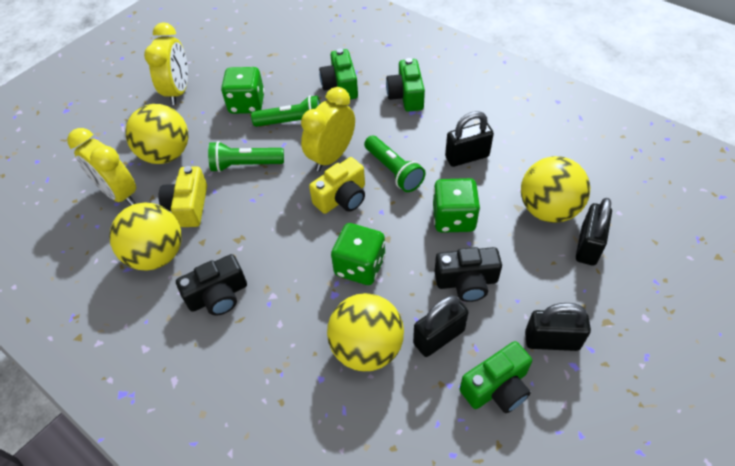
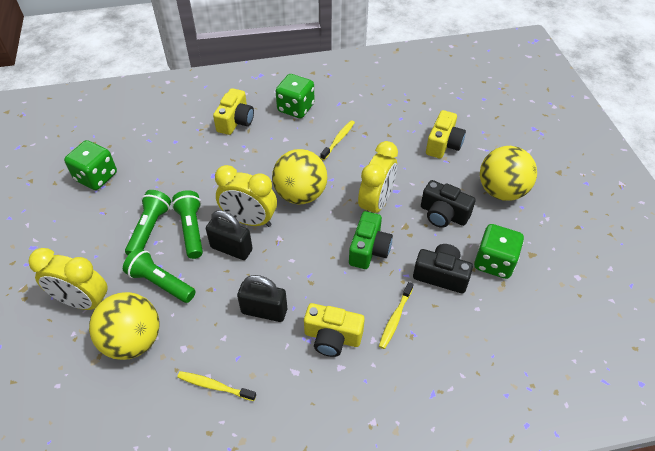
black padlock: [413,295,469,357] [445,111,494,167] [525,303,591,351] [576,198,612,266] = 4 -> [206,210,253,260] [237,275,287,322] = 2
green camera: [319,49,358,100] [386,58,425,112] [460,341,532,413] = 3 -> [349,211,393,269] = 1
yellow ball: [109,203,182,271] [125,104,188,164] [327,293,404,371] [521,156,590,223] = 4 -> [89,292,159,360] [272,149,327,204] [480,146,537,201] = 3
yellow camera: [159,166,207,227] [309,157,365,214] = 2 -> [213,88,254,135] [304,303,365,357] [426,110,466,159] = 3
yellow toothbrush: none = 0 -> [177,371,256,401] [320,120,355,160] [379,282,413,349] = 3

